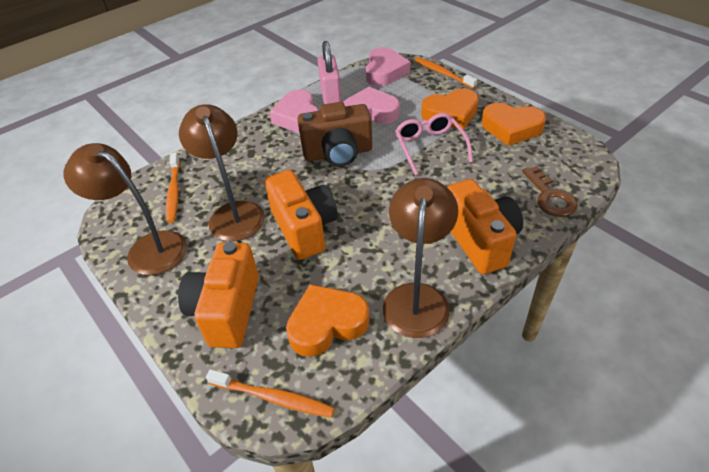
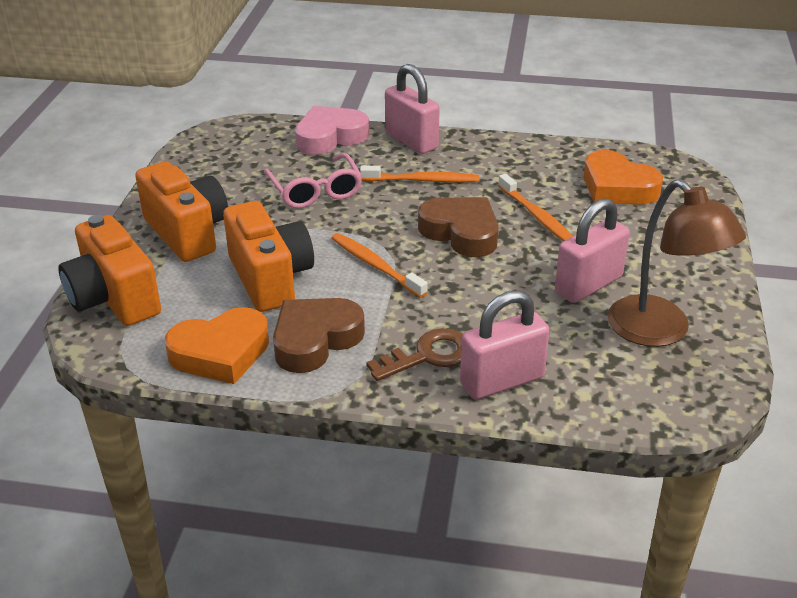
brown camera: [297,102,372,167] = 1 -> none = 0
brown heart: none = 0 -> [273,298,365,373] [418,197,499,257] = 2
brown lamp: [64,143,187,275] [179,104,265,241] [383,178,458,338] = 3 -> [608,179,746,347] = 1
orange heart: [286,284,370,357] [421,89,479,130] [482,103,546,146] = 3 -> [165,307,269,384] [584,150,663,205] = 2
pink heart: [269,90,319,133] [343,87,400,124] [366,47,410,86] = 3 -> [295,106,369,155] = 1
pink padlock: [318,41,342,104] = 1 -> [385,64,440,154] [460,290,550,399] [555,198,630,303] = 3

